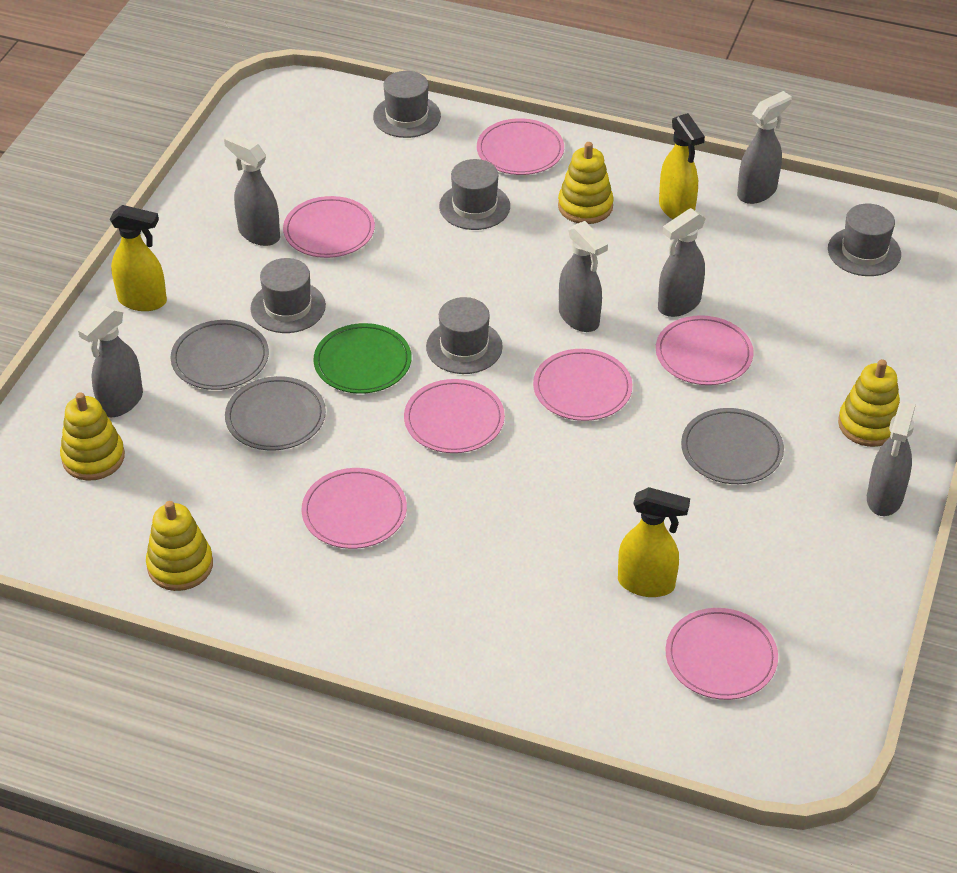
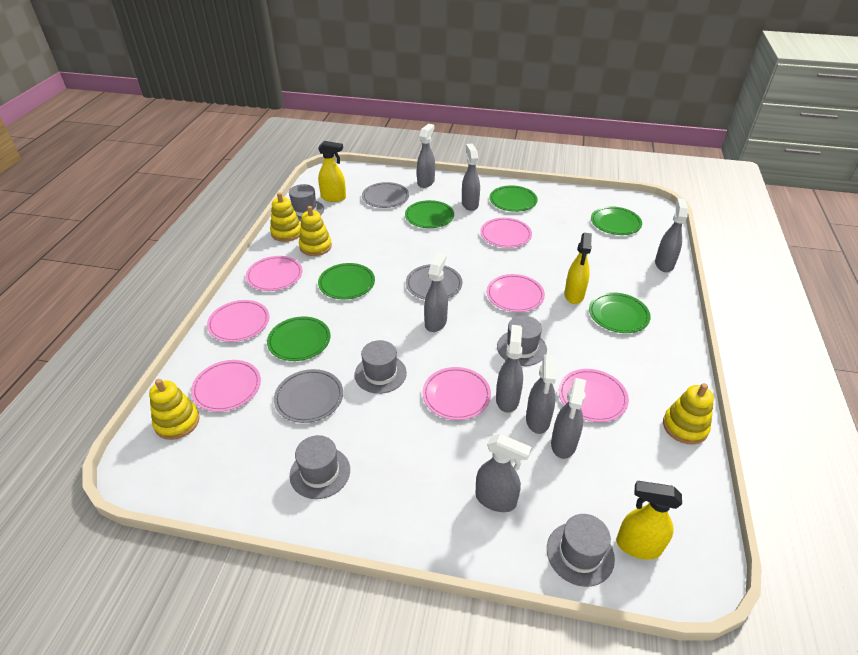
green plate: [314,323,411,394] = 1 -> [267,317,330,361] [318,263,375,299] [405,200,454,228] [490,185,538,212] [589,292,651,333] [591,206,642,235] = 6
grey spray bottle: [78,306,143,417] [224,134,280,246] [559,221,608,332] [658,208,706,317] [737,91,792,204] [867,401,916,516] = 6 -> [417,124,435,188] [424,252,448,332] [462,144,480,211] [475,434,532,512] [496,325,523,412] [526,354,556,434] [551,378,586,459] [655,198,688,272] = 8

